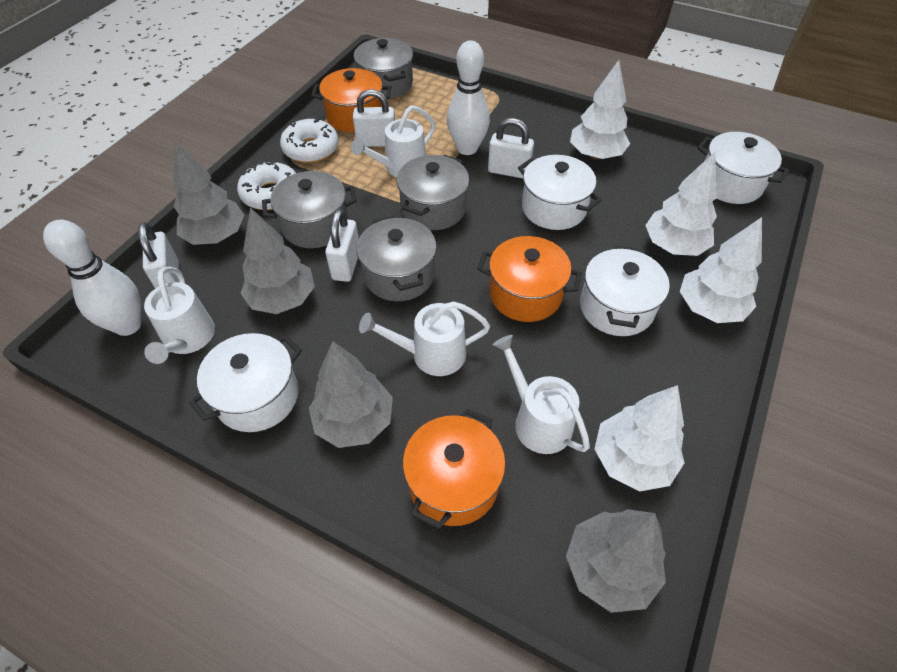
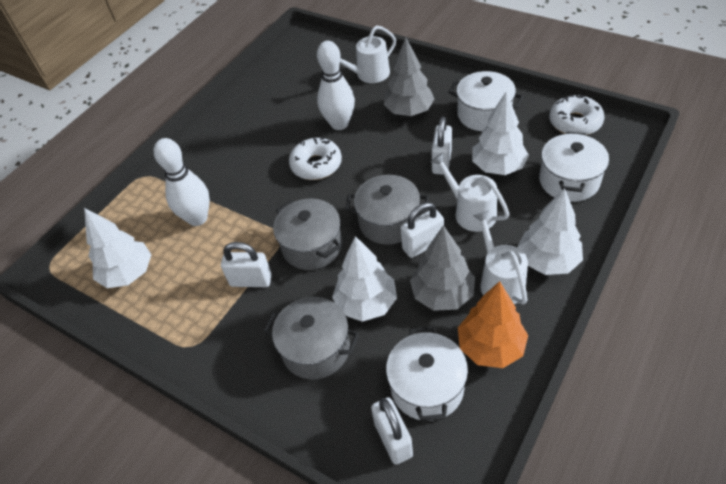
grey pot: [262,171,357,248] [354,38,413,98] [356,216,437,301] [397,155,469,230] = 4 -> [264,297,359,379] [273,198,342,270] [345,175,429,245] = 3
grey tree: [174,142,244,245] [240,207,315,314] [309,341,393,448] [566,509,666,613] = 4 -> [384,37,435,116] [410,225,475,311] = 2
orange pot: [311,68,391,133] [403,409,506,529] [477,236,582,322] = 3 -> none = 0
orange tree: none = 0 -> [458,281,528,368] = 1
white pot: [189,333,302,432] [518,155,602,230] [580,245,670,336] [697,132,789,204] = 4 -> [386,327,468,421] [448,71,524,131] [539,132,609,202] = 3
white watering can: [144,267,215,364] [351,105,435,177] [359,301,490,376] [493,335,590,454] = 4 -> [340,25,396,83] [430,153,509,232] [473,210,528,305] = 3

